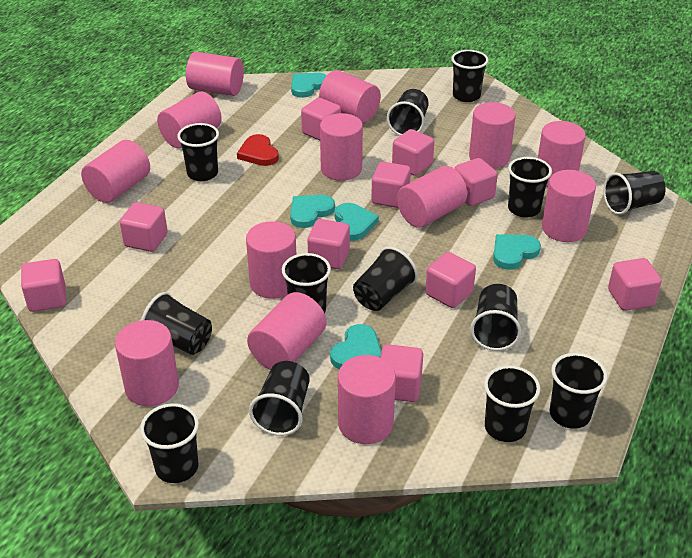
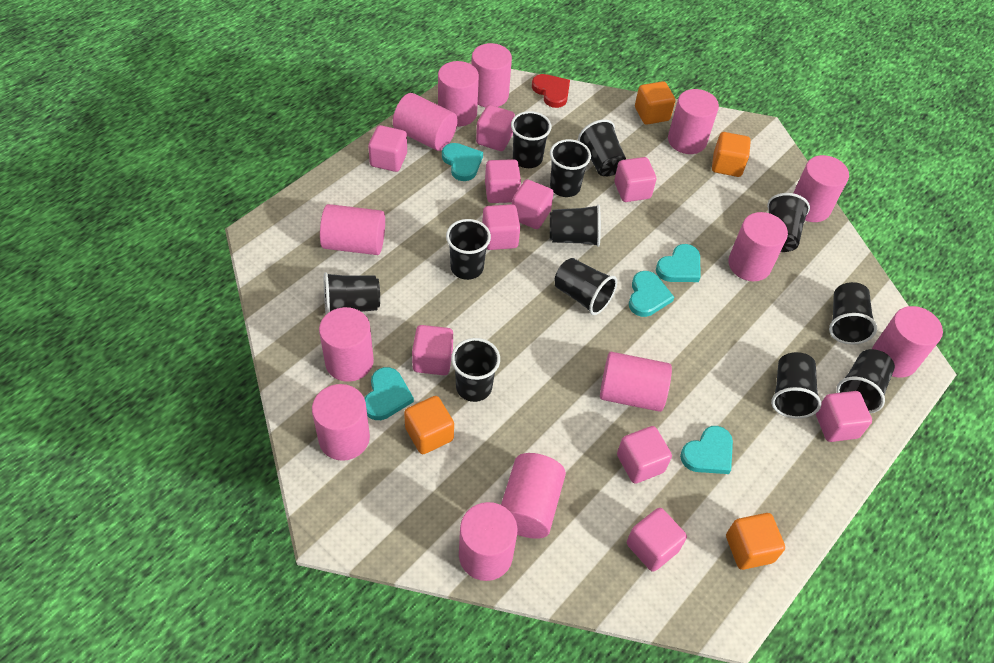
black cup: [140,403,199,483] [141,292,212,355] [177,123,219,181] [249,361,310,436] [282,253,331,313] [353,246,418,311] [387,89,429,136] [451,50,489,102] [470,284,521,351] [484,365,540,442] [508,157,552,218] [550,353,608,429] [603,171,666,215] = 13 -> [324,272,380,314] [446,219,491,280] [451,338,500,402] [511,111,551,168] [550,139,591,197] [550,204,601,247] [554,258,617,315] [578,119,626,176] [767,193,810,252] [771,352,822,419] [829,282,877,344] [836,349,895,413] = 12
orange cube: none = 0 -> [404,396,454,454] [635,81,675,125] [712,132,751,177] [726,513,785,570] = 4

